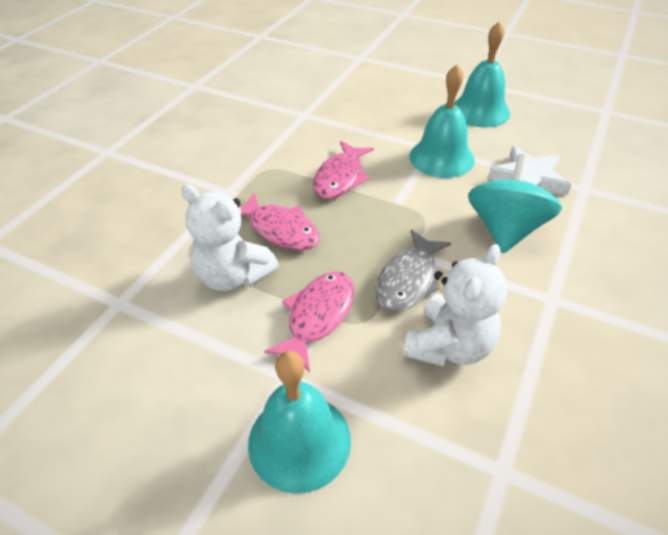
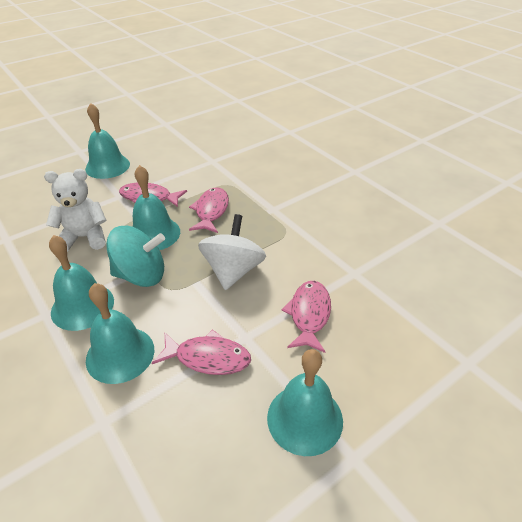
grey fish: [375,229,451,312] = 1 -> none = 0
pink fish: [240,193,320,251] [264,271,355,372] [313,141,374,199] = 3 -> [119,183,187,207] [152,330,251,375] [189,187,229,233] [282,281,331,353] = 4
turquoise bell: [248,351,351,494] [409,65,475,178] [455,22,510,127] = 3 -> [49,235,114,331] [85,103,130,179] [86,283,154,384] [132,165,180,250] [267,349,343,456] = 5
white spinning top: none = 0 -> [198,214,266,290] = 1
white star: [488,146,571,195] = 1 -> none = 0
white teddy bear: [181,184,279,291] [403,244,507,367] = 2 -> [44,169,107,251] = 1

